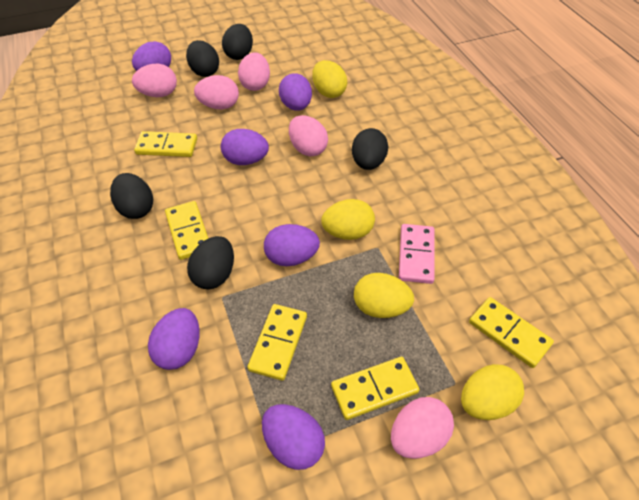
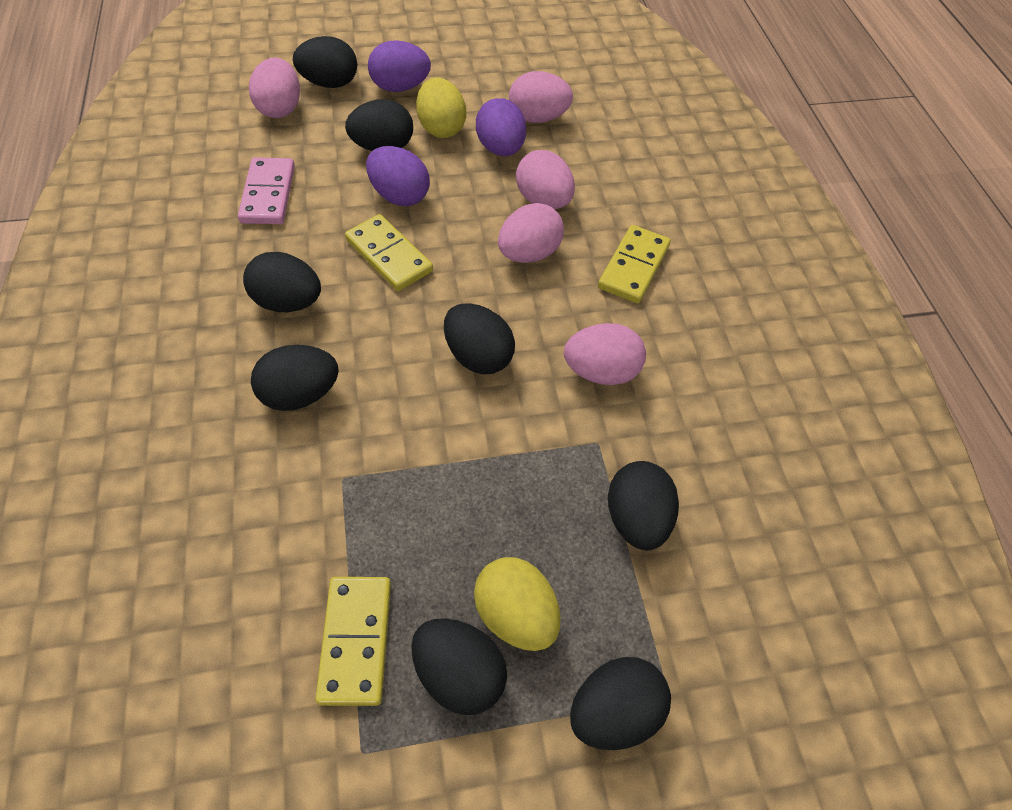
black egg: [110,173,153,219] [186,40,219,77] [187,236,234,289] [222,24,253,60] [352,128,388,170] = 5 -> [243,252,321,312] [251,345,339,411] [293,36,357,88] [345,99,413,151] [411,618,507,715] [444,303,515,374] [570,657,671,750] [608,461,679,550] = 8
purple egg: [132,41,171,71] [148,308,200,370] [221,129,269,165] [262,404,325,470] [264,224,320,266] [279,73,312,110] = 6 -> [366,146,430,206] [368,40,431,92] [476,98,526,156] = 3
yellow domino: [134,131,197,157] [165,201,208,260] [247,304,307,381] [331,357,420,420] [469,297,554,368] = 5 -> [315,577,391,706] [345,214,433,291] [598,225,671,303] = 3
yellow egg: [312,60,347,98] [321,199,375,240] [354,273,414,318] [461,364,524,420] = 4 -> [416,78,466,138] [474,557,561,651] = 2

